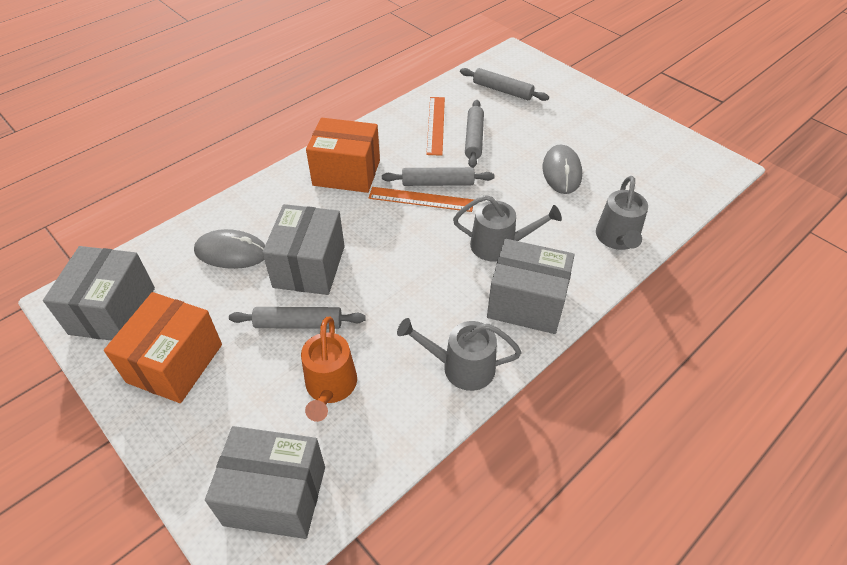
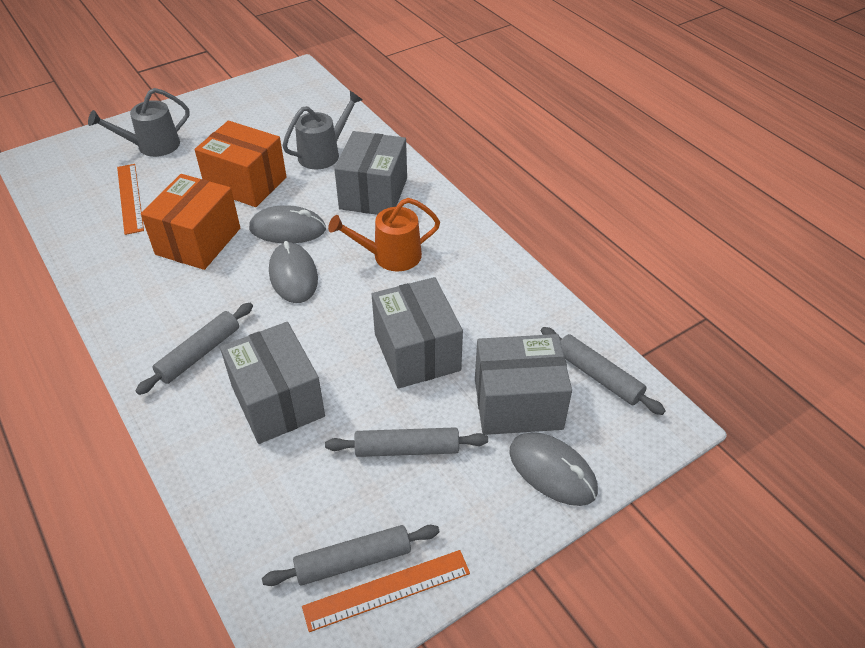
grey mouse: [194,229,265,269] [543,145,582,194] = 2 -> [249,205,326,243] [269,241,318,303] [509,432,598,506] = 3
grey watering can: [397,318,522,391] [453,195,562,261] [596,176,648,250] = 3 -> [88,88,190,157] [283,91,363,169] = 2

